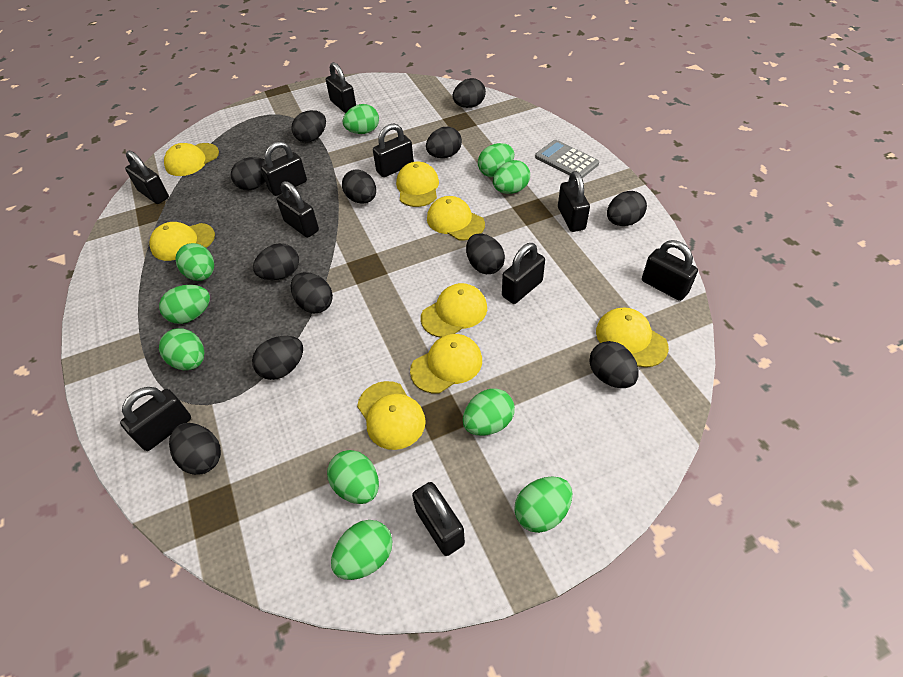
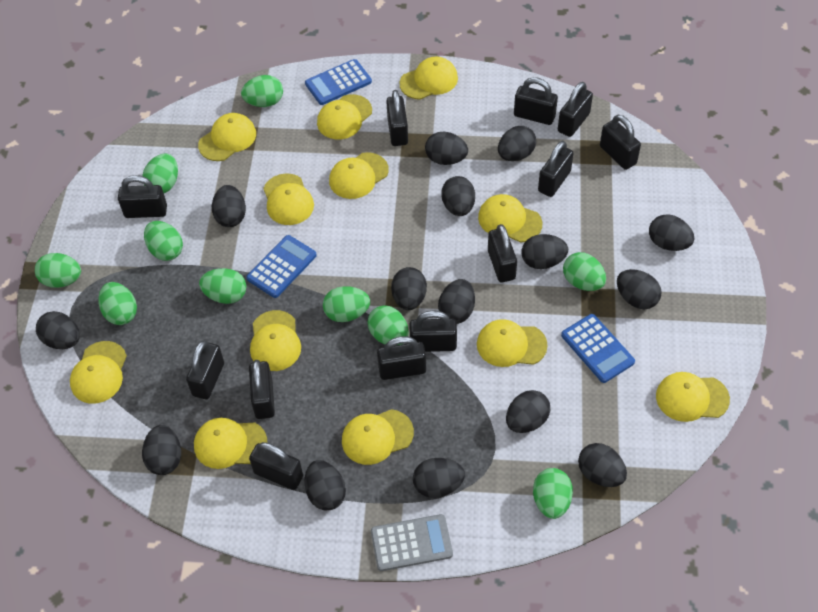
black egg: [169,423,221,475] [231,157,266,190] [252,336,303,380] [253,243,299,280] [291,110,326,143] [291,272,333,313] [342,169,376,203] [426,127,462,158] [453,78,486,108] [466,233,505,274] [589,341,639,388] [607,191,647,226] = 12 -> [36,311,80,349] [142,425,181,475] [212,185,246,227] [305,460,346,510] [391,267,427,310] [413,458,465,498] [425,132,468,165] [438,279,475,324] [441,176,475,216] [498,126,536,161] [506,390,550,433] [521,234,568,269] [578,443,627,487] [617,269,662,309] [649,214,694,251] = 15
black padlock: [120,387,191,451] [125,151,169,204] [261,141,307,196] [277,181,319,238] [326,62,356,113] [373,123,414,177] [412,482,465,556] [502,243,545,304] [558,171,590,232] [642,240,698,301] = 10 -> [118,175,167,218] [186,340,224,399] [249,360,275,419] [249,442,303,490] [377,336,426,380] [386,90,408,146] [410,310,457,352] [488,224,517,282] [514,77,558,125] [538,141,574,197] [558,82,593,137] [600,115,641,170] = 12
blue calculator: none = 0 -> [246,235,317,298] [305,59,372,105] [561,314,635,383] = 3
yellow cap: [150,222,215,261] [164,143,219,176] [357,381,426,450] [396,162,439,207] [410,334,482,394] [421,283,487,338] [427,196,485,241] [596,307,669,367] = 8 -> [70,341,127,404] [194,418,267,469] [198,113,256,161] [250,310,301,371] [263,174,314,225] [317,94,372,139] [329,152,389,199] [342,409,414,465] [399,56,458,100] [477,319,548,367] [478,194,542,243] [656,372,730,422] = 12

